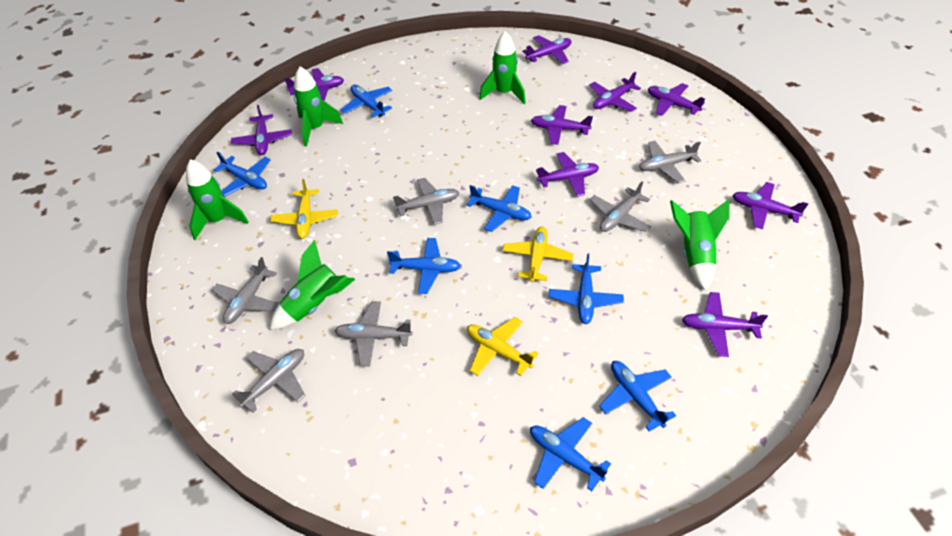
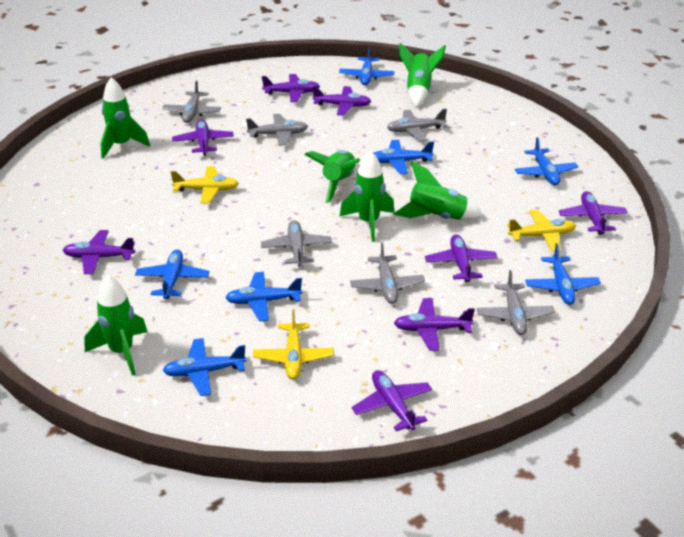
green rocket: [186,159,249,240] [270,240,355,330] [294,67,343,147] [479,31,526,104] [670,199,730,291] = 5 -> [84,275,147,376] [100,77,150,159] [305,150,360,203] [339,150,394,242] [394,162,484,220] [399,42,446,107] = 6
purple plane: [231,105,292,155] [284,68,344,101] [522,35,571,64] [531,105,593,145] [536,152,599,197] [590,72,641,112] [648,83,705,116] [682,292,768,357] [733,182,808,229] = 9 -> [63,230,135,274] [172,120,234,156] [262,74,320,102] [313,86,371,116] [352,370,432,431] [394,298,475,351] [425,234,498,282] [559,191,628,235] = 8

